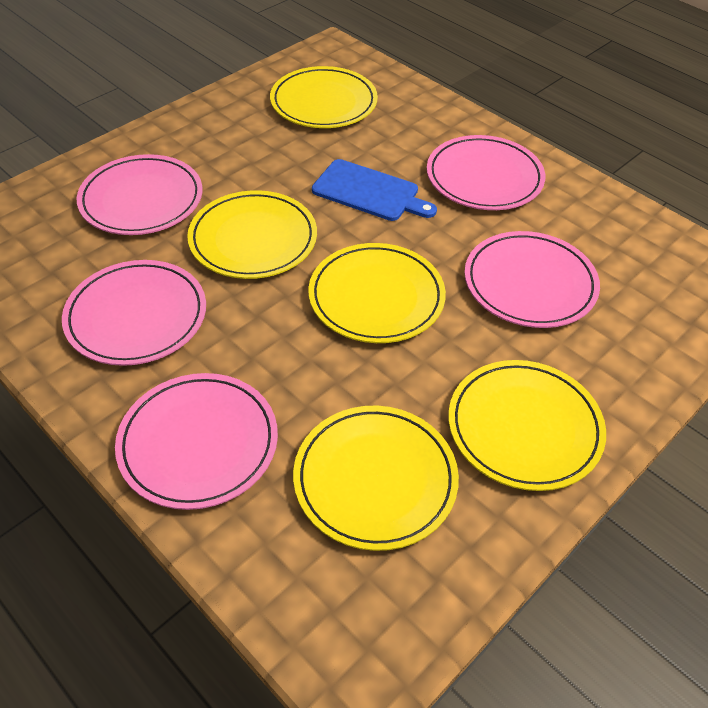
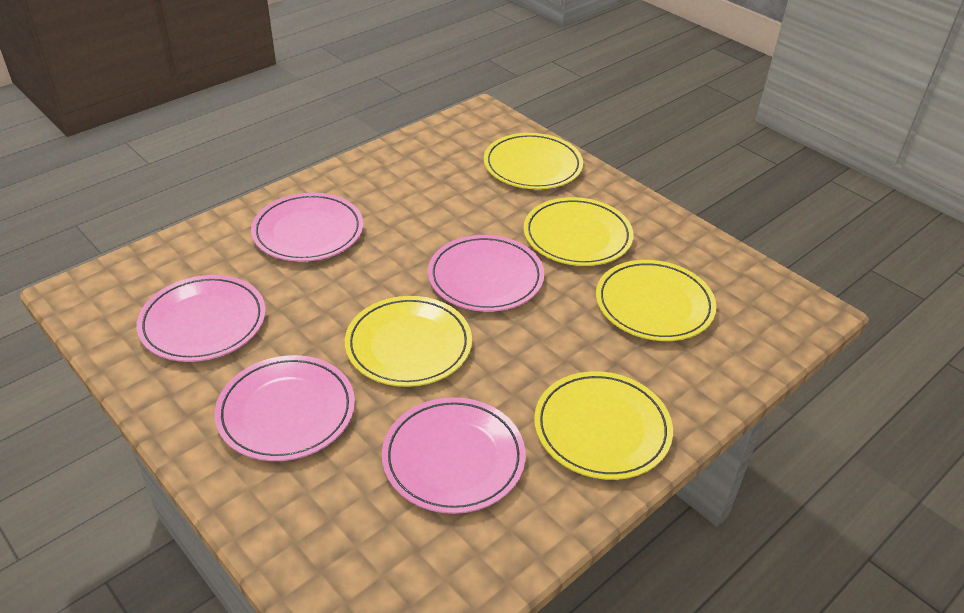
blue cutting board: [312,159,437,221] = 1 -> none = 0

